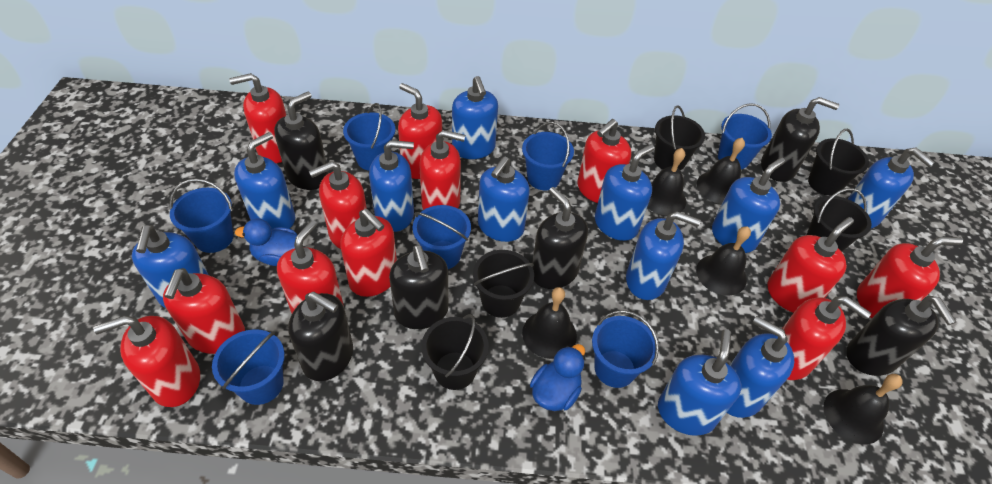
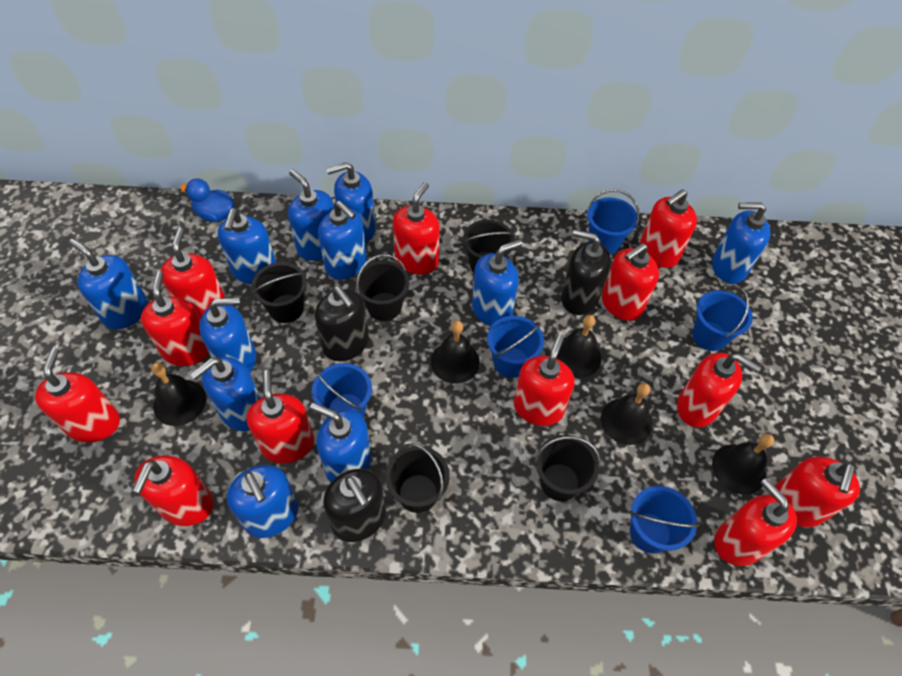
black soap dispenser: [274,92,329,190] [288,292,353,381] [389,245,448,329] [532,187,588,289] [761,97,839,182] [846,296,957,376] = 6 -> [315,286,369,361] [323,469,386,542] [561,230,611,315] = 3
blue bucket: [170,179,234,253] [212,329,285,405] [343,103,395,171] [412,205,471,269] [522,122,574,190] [592,310,659,388] [718,103,772,169] = 7 -> [312,363,372,417] [487,316,544,378] [587,189,639,254] [629,486,700,554] [693,286,753,351] = 5
blue duck: [235,219,297,266] [530,344,585,411] = 2 -> [181,179,234,222] = 1

